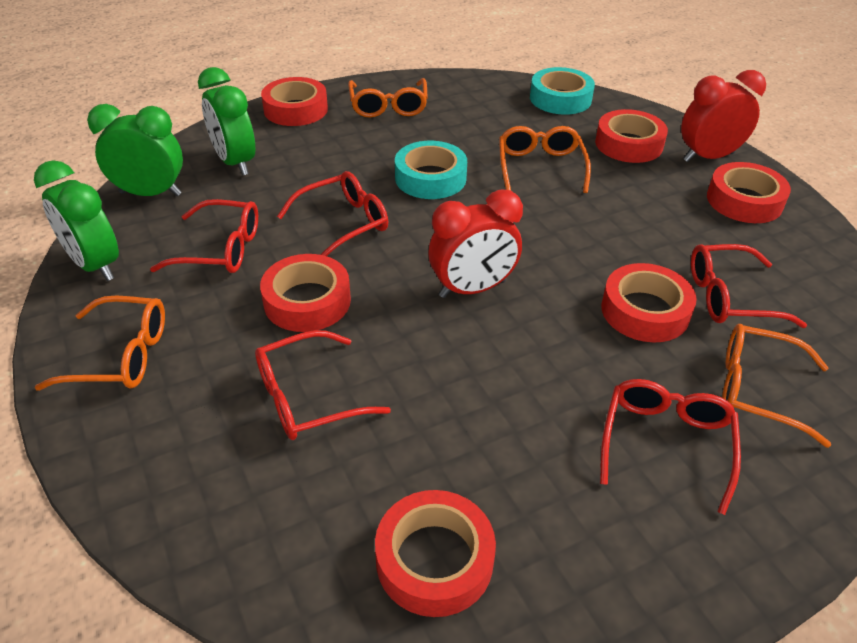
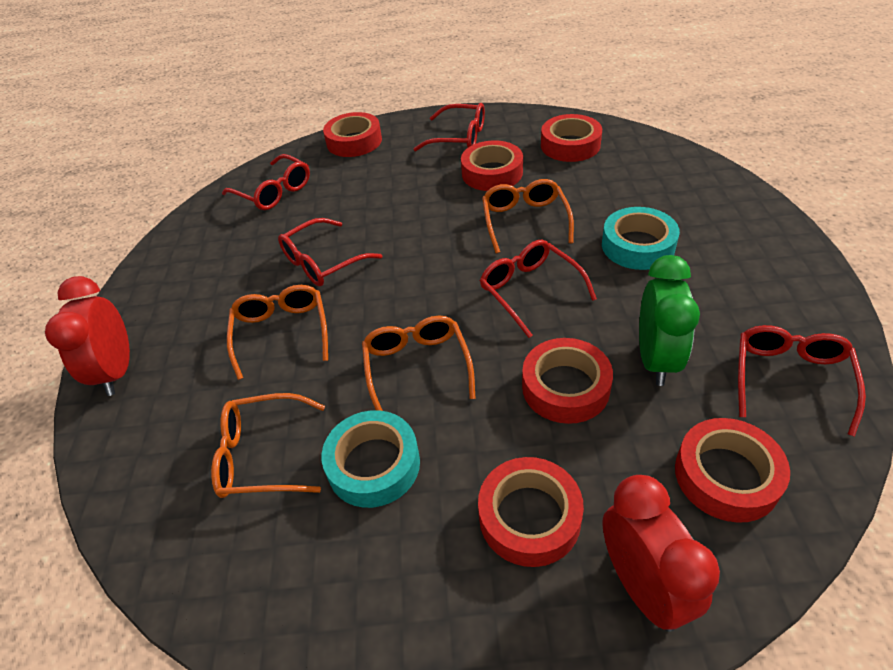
green clock: [34,160,119,281] [87,104,183,196] [198,67,255,176] = 3 -> [639,255,700,386] = 1

